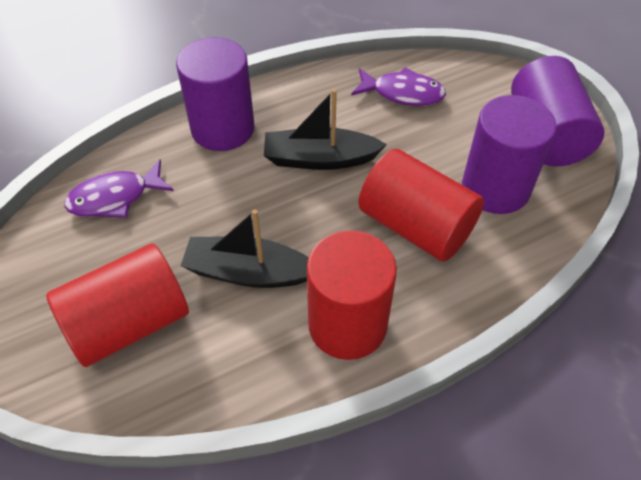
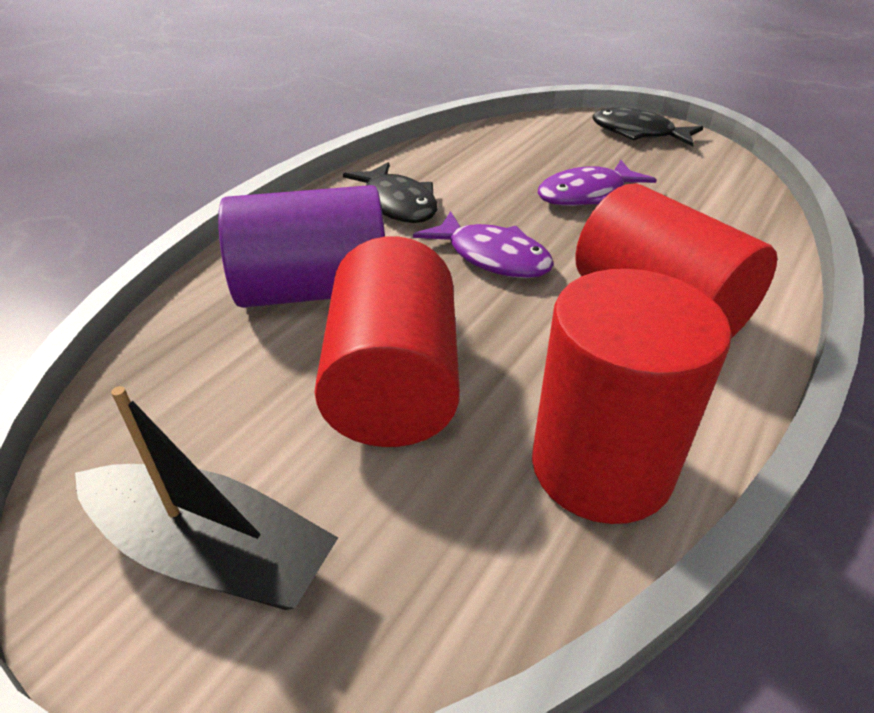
black boat: [181,209,308,288] [264,89,387,170] = 2 -> [75,386,338,610] = 1
black fish: none = 0 -> [343,162,438,223] [592,108,703,147] = 2
purple cylinder: [176,37,255,151] [462,95,557,214] [511,56,604,167] = 3 -> [218,185,385,308] = 1

